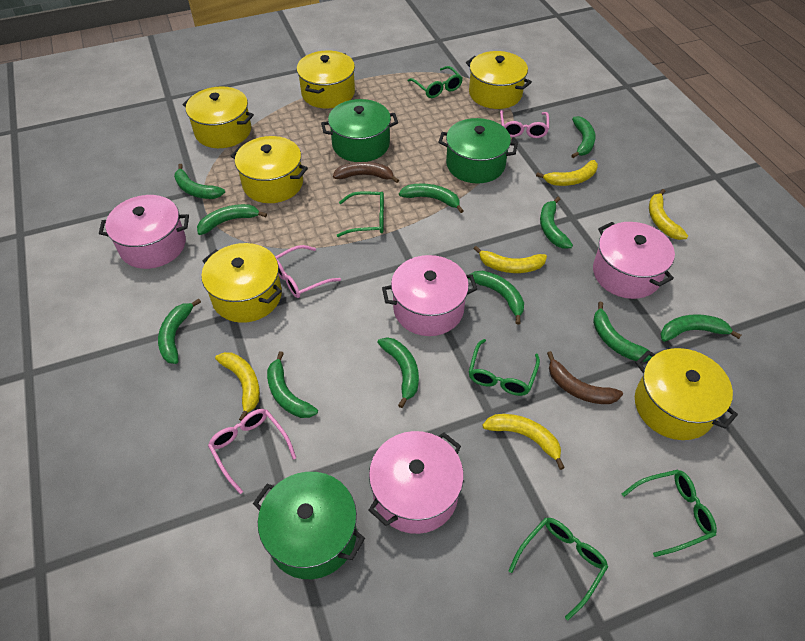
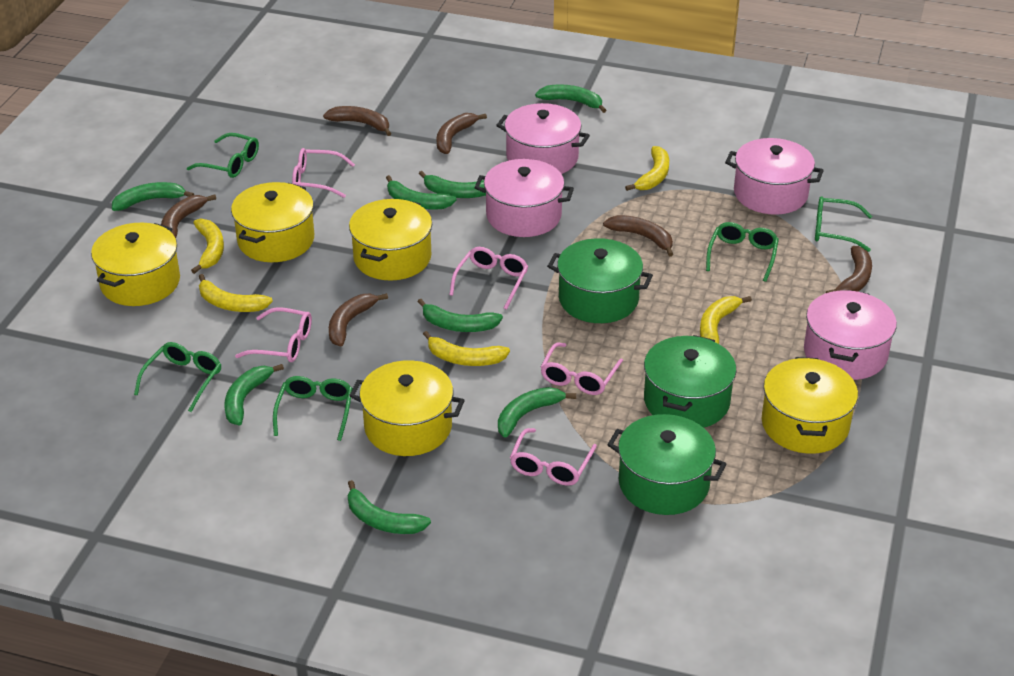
brown banana: [333,162,399,183] [547,351,623,404] = 2 -> [161,195,216,238] [323,106,391,136] [329,293,388,346] [437,113,487,154] [603,215,673,257] [826,246,872,293] = 6
green banana: [158,299,201,364] [174,164,225,199] [197,204,267,235] [267,351,318,418] [377,338,419,408] [399,184,464,213] [468,271,524,324] [540,197,573,249] [571,116,596,158] [593,302,652,362] [660,314,741,342] = 11 -> [112,182,194,211] [224,364,284,426] [348,480,431,534] [386,175,457,210] [418,299,503,332] [419,171,486,198] [498,387,576,438] [535,84,606,113] = 8
pink glasses: [208,409,296,494] [275,245,341,298] [500,110,549,138] = 3 -> [235,307,312,362] [292,148,355,198] [449,247,529,310] [510,428,597,486] [540,342,623,395] = 5
yellow pot: [183,86,254,148] [201,243,282,323] [231,136,308,203] [297,50,355,108] [466,51,532,109] [635,348,738,440] = 6 -> [91,223,180,306] [231,182,314,262] [349,199,432,281] [349,360,465,456] [762,357,858,454] = 5

